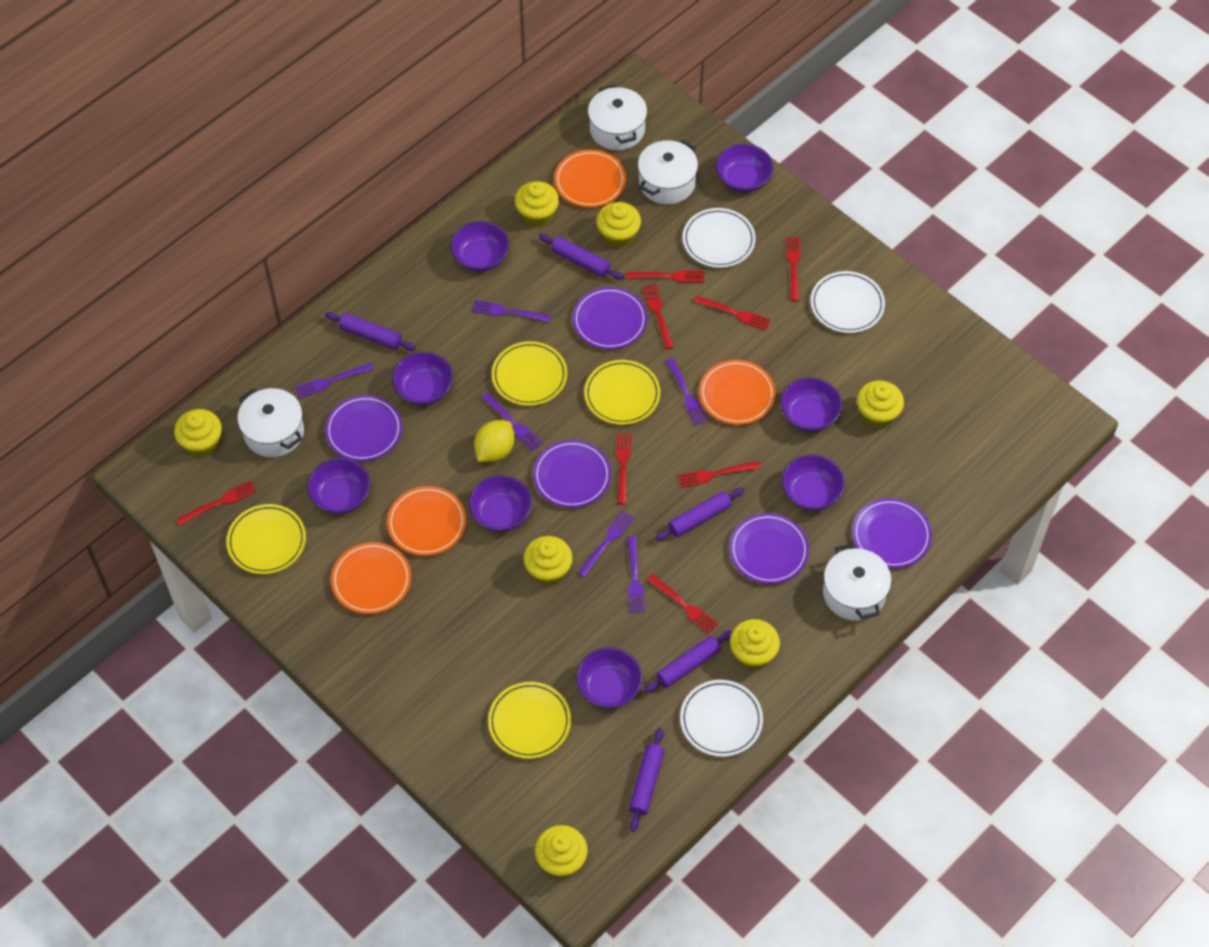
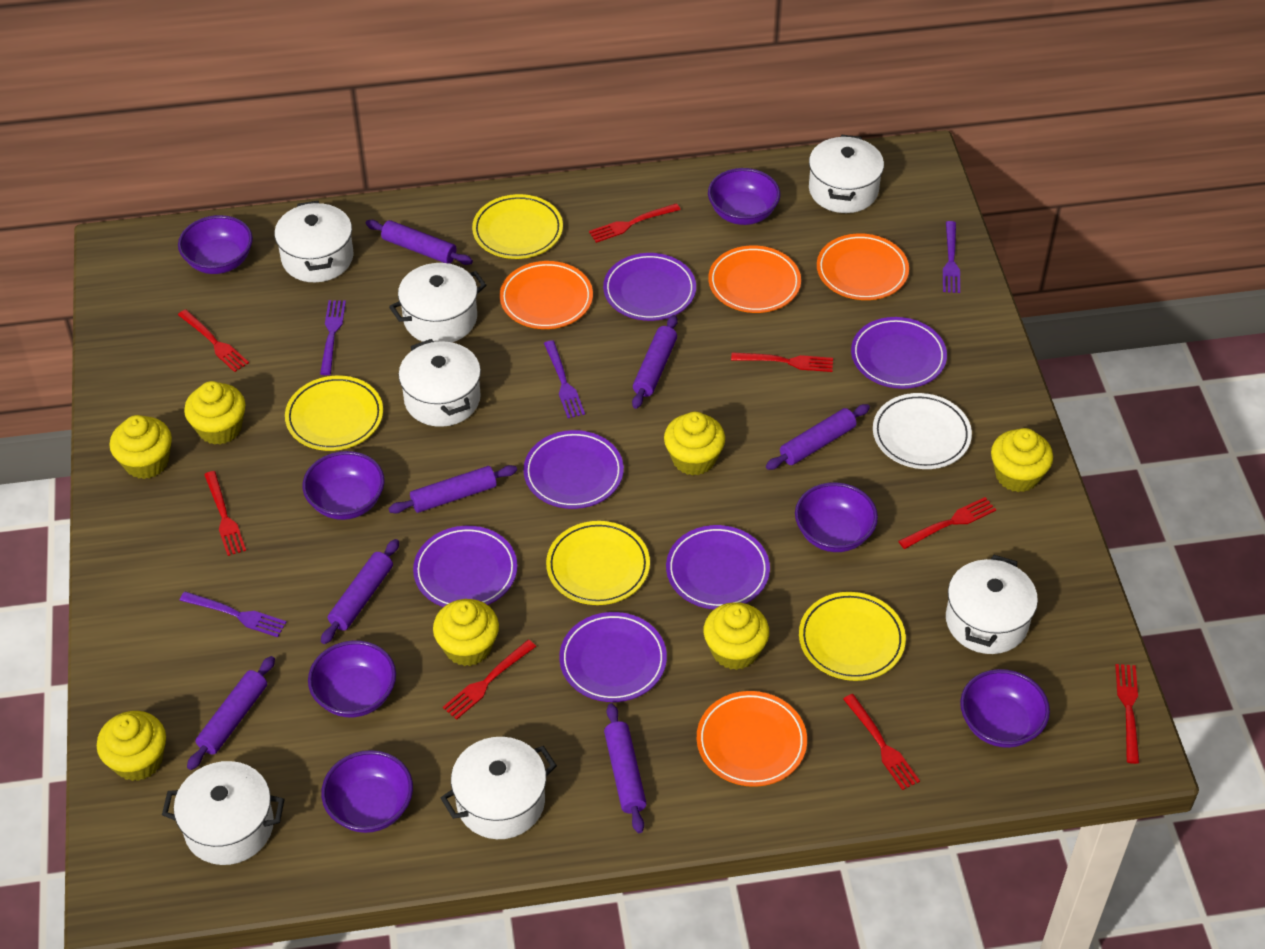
purple bowl: [307,458,370,514] [392,352,453,406] [450,221,509,272] [469,475,532,532] [576,647,643,709] [716,144,774,193] [780,377,842,432] [782,454,845,511] = 8 -> [178,215,253,274] [303,451,385,520] [308,640,396,717] [321,750,413,833] [708,168,780,225] [795,482,878,552] [960,669,1050,748] = 7
purple fork: [295,363,374,399] [472,300,551,322] [481,393,543,452] [578,510,635,577] [627,536,645,613] [666,358,708,426] = 6 -> [179,591,287,637] [320,300,346,375] [544,340,585,418] [943,221,960,293] = 4
purple plate: [325,395,402,461] [533,440,611,508] [573,287,647,350] [730,513,809,584] [852,498,932,568] = 5 -> [413,526,517,607] [523,430,624,509] [559,612,667,702] [603,253,696,321] [666,525,770,609] [851,317,947,389] = 6
purple rolling pin: [325,312,416,351] [539,234,623,280] [629,728,664,832] [644,630,732,693] [655,487,745,541] = 5 -> [187,656,275,770] [321,539,399,644] [366,220,473,265] [389,465,517,514] [604,703,647,833] [632,315,678,409] [766,404,870,470] = 7
white plate: [680,680,763,757] [683,208,756,268] [811,271,885,333] = 3 -> [873,393,972,469] = 1
white pot: [237,388,304,457] [588,84,647,150] [638,140,698,204] [823,543,892,621] = 4 -> [162,761,285,865] [274,201,354,282] [389,263,487,342] [398,339,481,427] [441,737,557,839] [809,134,884,213] [946,555,1038,654] = 7
yellow lemon: [474,420,515,462] = 1 -> none = 0

